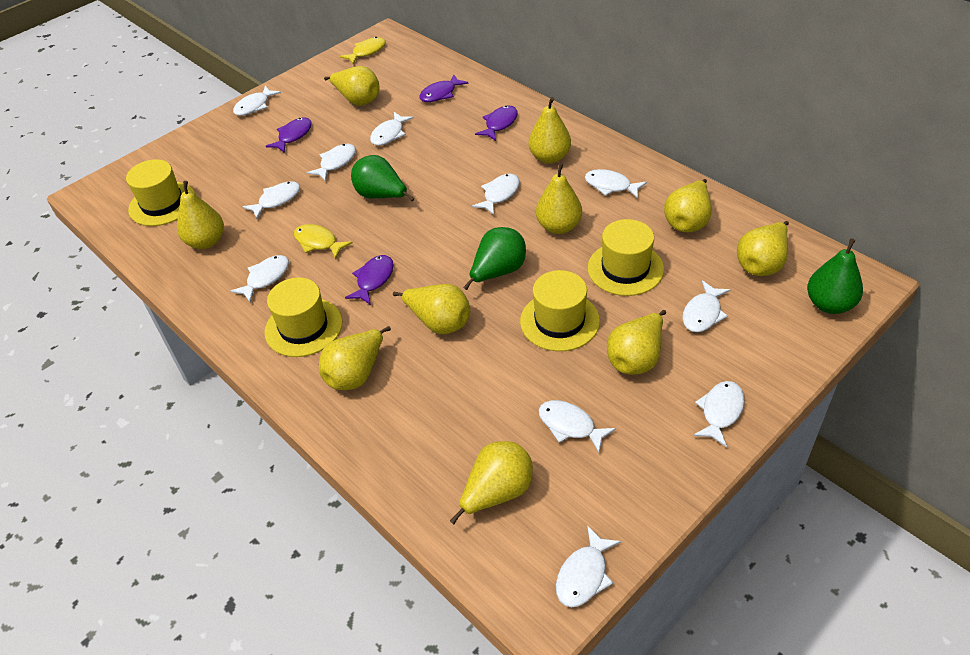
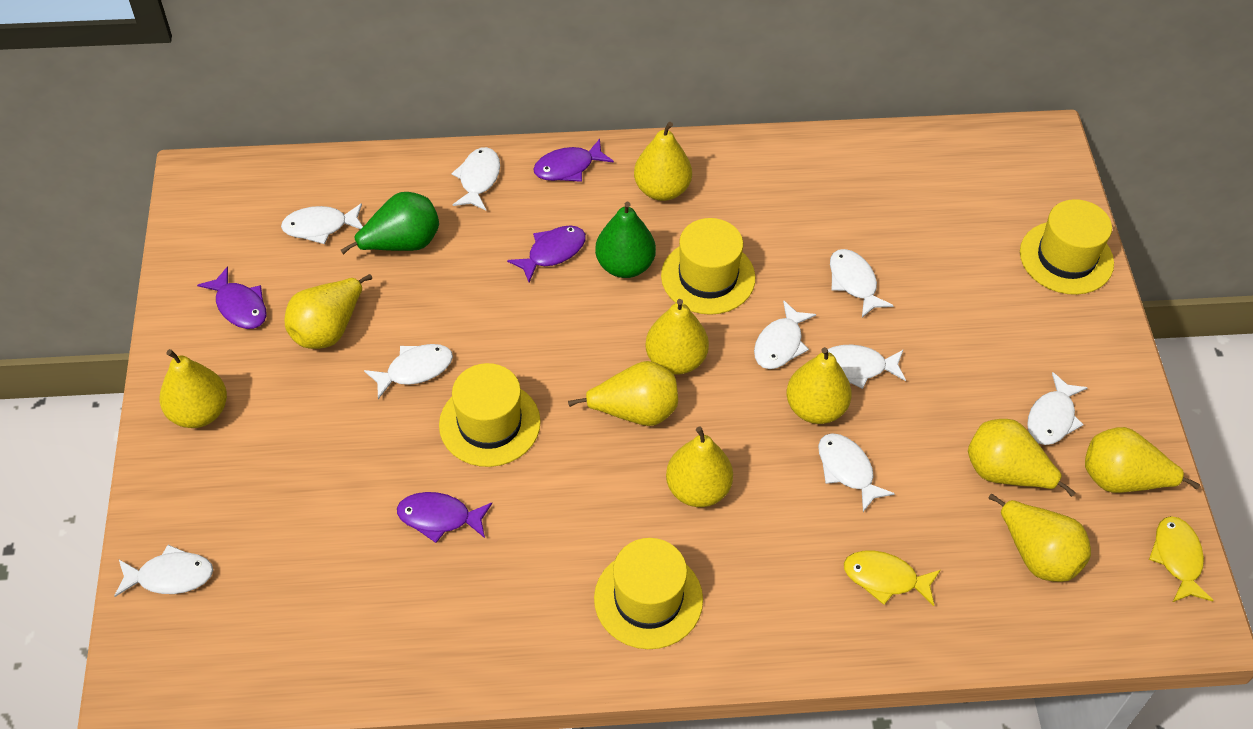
green pear: [351,155,415,201] [463,227,526,290] [807,238,863,314] = 3 -> [341,192,439,254] [595,202,656,278] = 2
white fish: [230,255,289,302] [233,86,281,116] [243,181,300,219] [307,143,356,181] [370,112,414,146] [472,174,520,215] [538,400,616,452] [556,525,621,607] [585,169,647,198] [682,280,730,332] [693,381,745,448] = 11 -> [114,545,213,597] [281,203,363,244] [364,344,453,399] [451,147,500,210] [754,300,816,369] [818,433,895,512] [828,345,906,389] [830,249,894,318] [1027,372,1088,445] = 9

